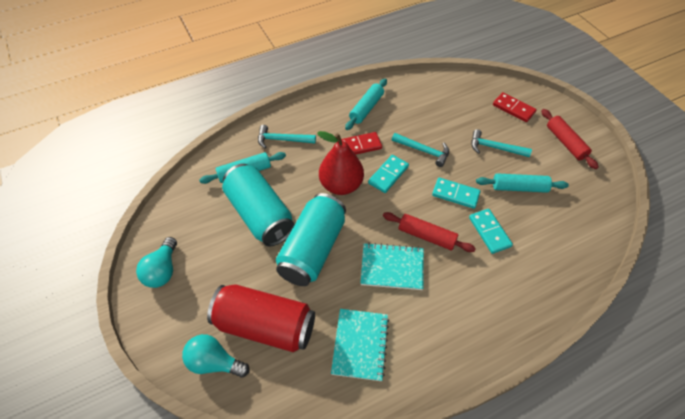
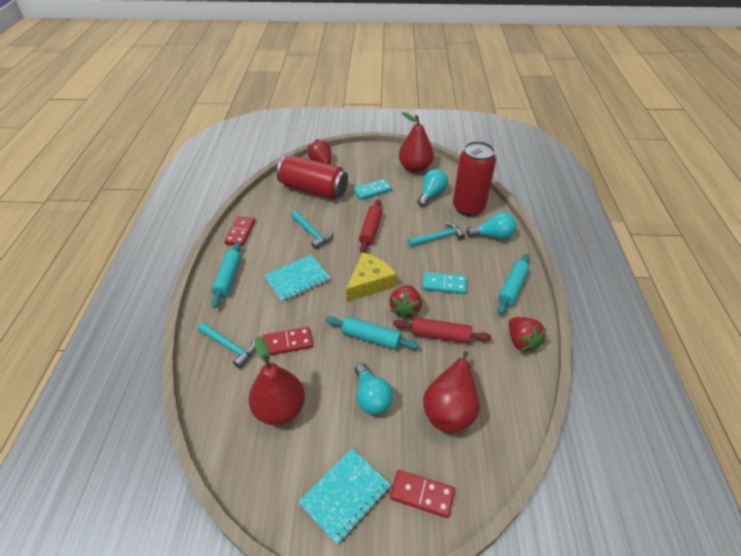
red can: [207,284,315,352] = 1 -> [277,156,348,199] [453,141,496,216] = 2
red domino: [341,132,382,155] [493,92,537,122] = 2 -> [224,216,255,246] [263,327,313,355] [390,470,455,518] = 3
red pear: [317,131,364,195] = 1 -> [249,336,305,425] [399,112,434,173] [423,351,480,433] = 3
red strawberry: none = 0 -> [308,139,331,164] [389,285,422,319] [509,317,546,353] = 3
turquoise can: [222,164,295,247] [276,193,346,286] = 2 -> none = 0
turquoise domino: [368,155,409,193] [432,178,481,209] [469,209,513,254] = 3 -> [353,179,392,200] [422,272,466,294] = 2
turquoise light bulb: [136,237,177,288] [182,334,249,378] = 2 -> [355,363,393,415] [417,169,448,207] [466,212,516,240] = 3
yellow cheese: none = 0 -> [346,253,396,302] = 1

